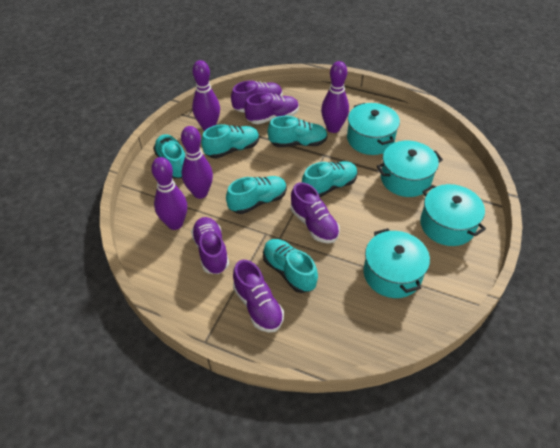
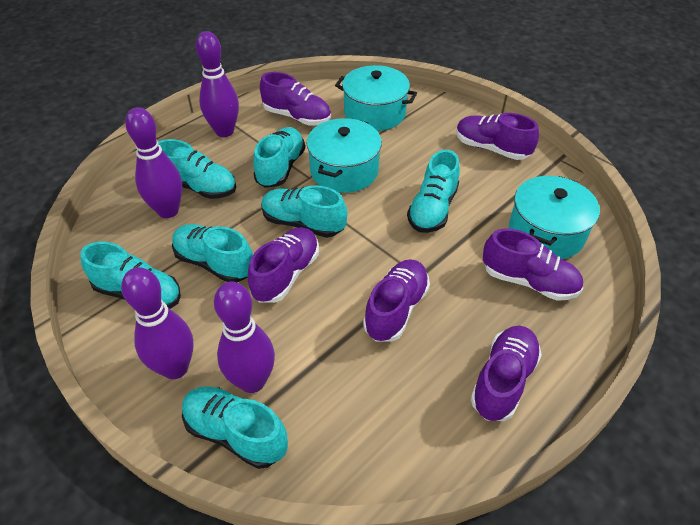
purple shoe: [191,217,229,274] [231,80,282,112] [233,260,284,333] [244,92,299,124] [291,182,340,243] = 5 -> [248,227,319,303] [260,72,331,125] [363,259,430,341] [456,113,539,160] [471,326,542,421] [483,228,583,301] = 6
turquoise pot: [347,103,400,155] [363,228,430,298] [377,141,443,197] [420,184,486,246] = 4 -> [307,118,382,193] [335,65,417,131] [509,176,600,259] = 3
turquoise shoe: [153,134,185,179] [201,124,259,159] [226,176,287,214] [263,239,318,293] [268,116,328,147] [302,161,358,197] = 6 -> [81,242,181,309] [158,139,236,199] [172,224,253,282] [182,386,288,469] [253,127,305,188] [261,185,347,238] [407,150,460,233] = 7

